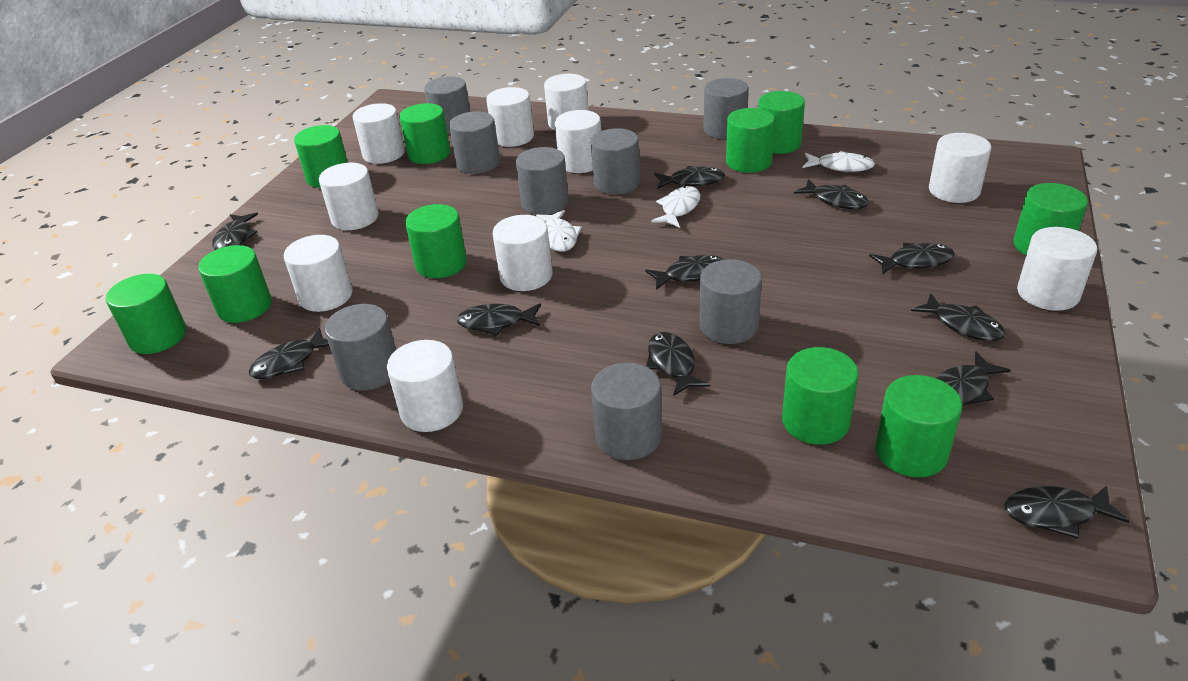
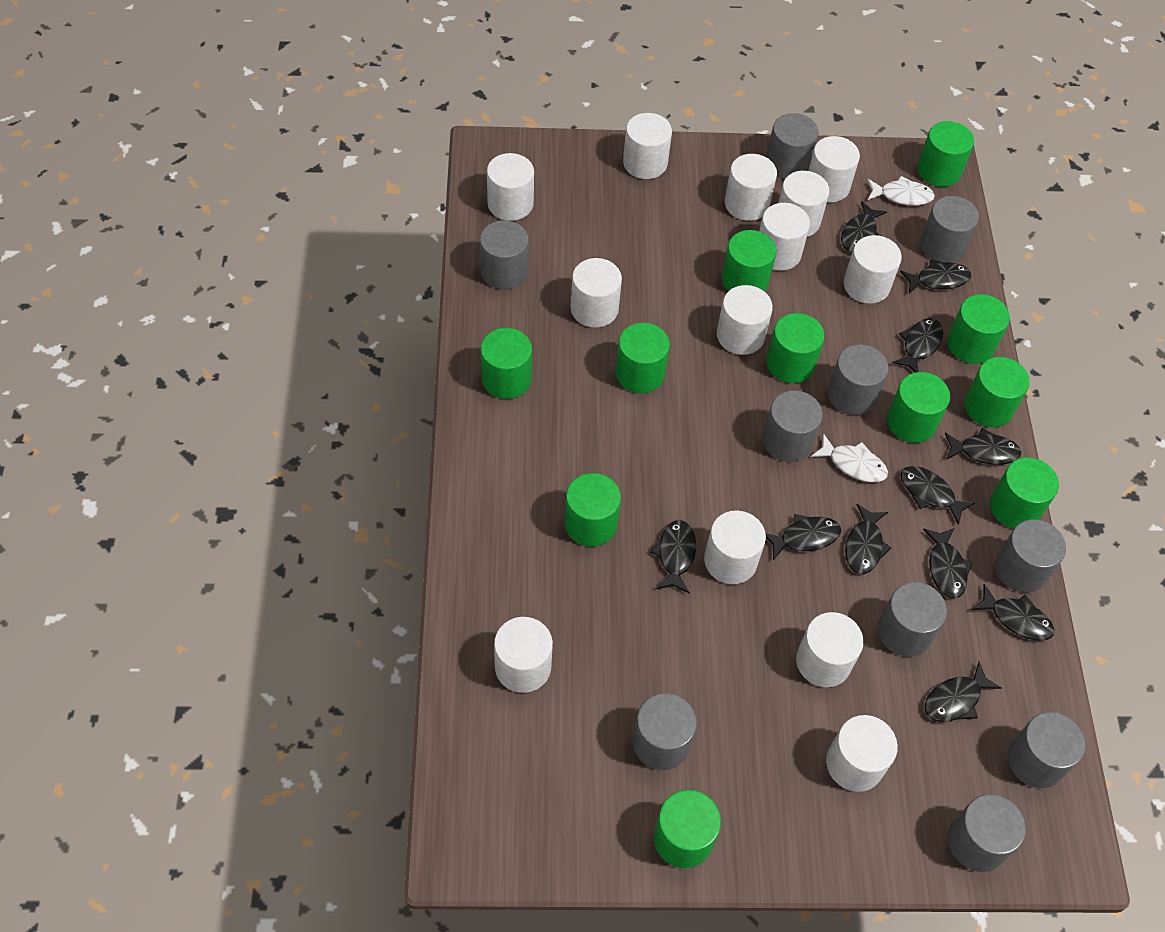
green cylinder: [106,274,186,354] [198,245,272,323] [294,125,348,188] [399,103,451,164] [405,204,467,278] [726,108,775,173] [758,91,805,154] [782,347,859,445] [876,375,962,477] [1014,183,1088,255] = 10 -> [481,328,532,399] [564,473,621,547] [615,323,670,393] [653,790,721,868] [722,230,776,292] [766,313,825,383] [887,372,950,443] [917,121,974,187] [947,294,1010,364] [964,357,1030,427] [990,457,1059,529] = 11
grey cylinder: [325,304,396,391] [424,76,470,134] [449,111,500,174] [516,147,569,215] [591,128,640,195] [591,363,662,460] [700,259,762,344] [704,78,749,139] = 8 -> [480,220,529,289] [633,693,697,770] [763,390,823,462] [766,113,818,179] [828,344,888,415] [878,582,947,656] [920,196,979,263] [948,794,1026,872] [995,519,1066,593] [1008,712,1085,788] = 10
white cylinder: [284,235,353,312] [319,163,379,230] [353,103,405,164] [387,340,463,432] [486,87,534,147] [493,215,553,291] [544,74,588,130] [555,110,601,173] [929,133,991,203] [1017,227,1097,311] = 10 -> [487,153,534,221] [494,617,553,693] [570,258,622,328] [623,113,672,179] [704,510,766,584] [717,285,773,355] [724,154,777,221] [759,203,810,271] [778,171,830,237] [796,612,864,687] [808,136,860,203] [826,715,898,792] [844,235,902,304] = 13
white fish: [536,210,582,252] [651,186,700,228] [803,151,875,172] = 3 -> [811,433,888,482] [867,176,935,206] = 2

